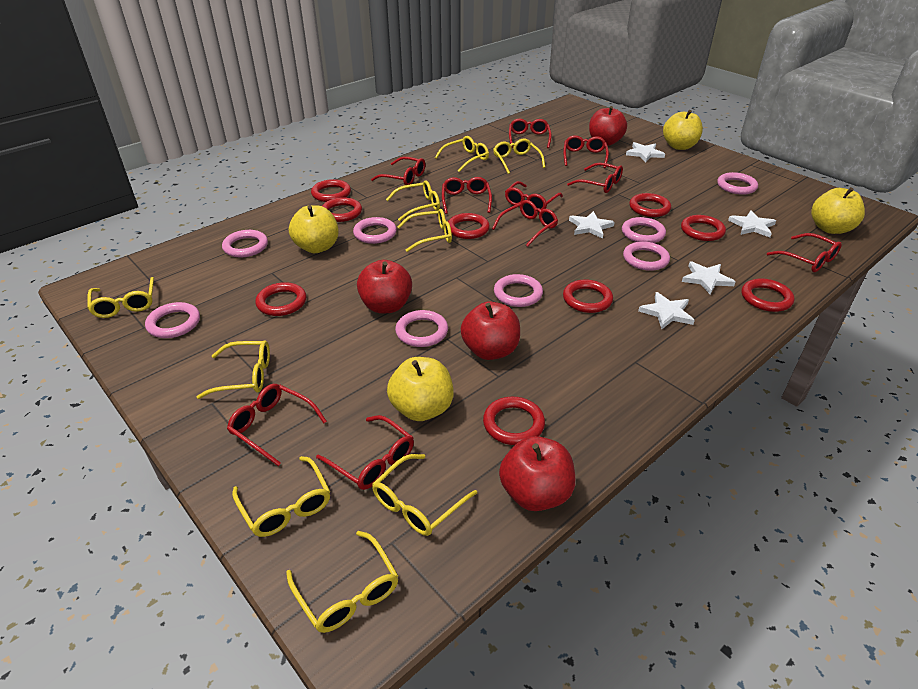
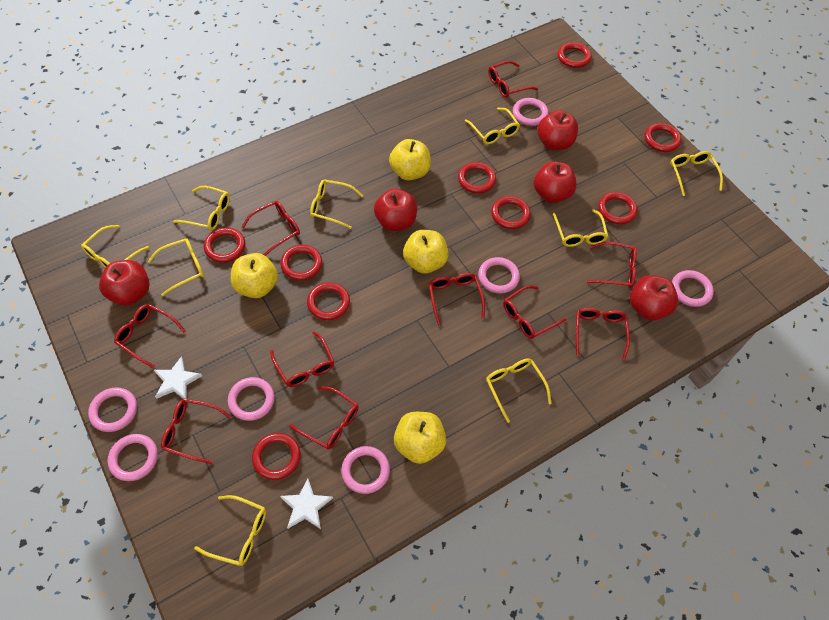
pink ring: [145,302,200,338] [222,230,268,257] [353,217,397,244] [395,310,448,347] [494,274,543,307] [622,217,666,243] [623,241,670,271] [717,172,758,195] = 8 -> [88,387,137,432] [108,434,158,481] [228,377,275,421] [341,446,390,494] [478,257,520,294] [513,98,549,126] [672,270,714,307] = 7
red apple: [357,260,412,314] [461,301,520,360] [499,436,575,511] [589,106,627,146] = 4 -> [99,260,150,306] [374,188,417,231] [534,161,577,203] [537,110,578,150] [630,275,678,320] = 5
white star: [569,211,615,239] [626,142,665,162] [638,292,695,329] [682,262,735,294] [728,210,776,237] = 5 -> [154,356,202,399] [280,478,333,529] = 2

